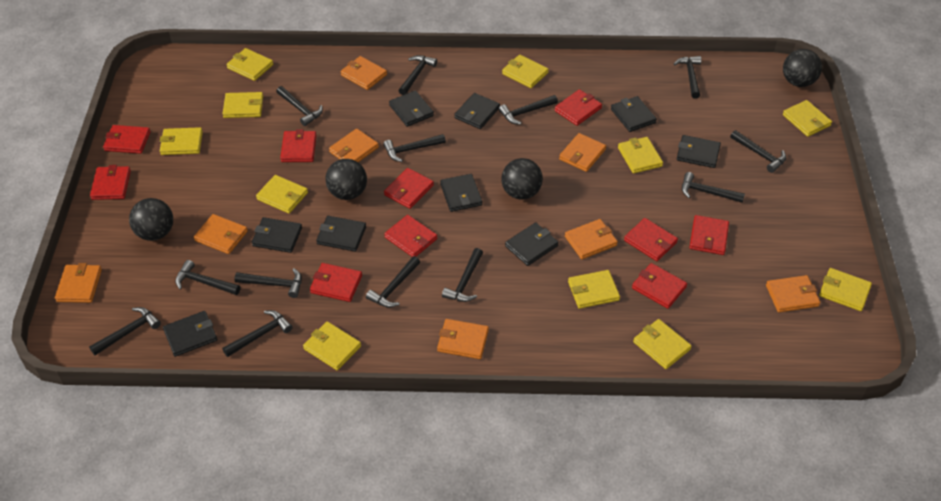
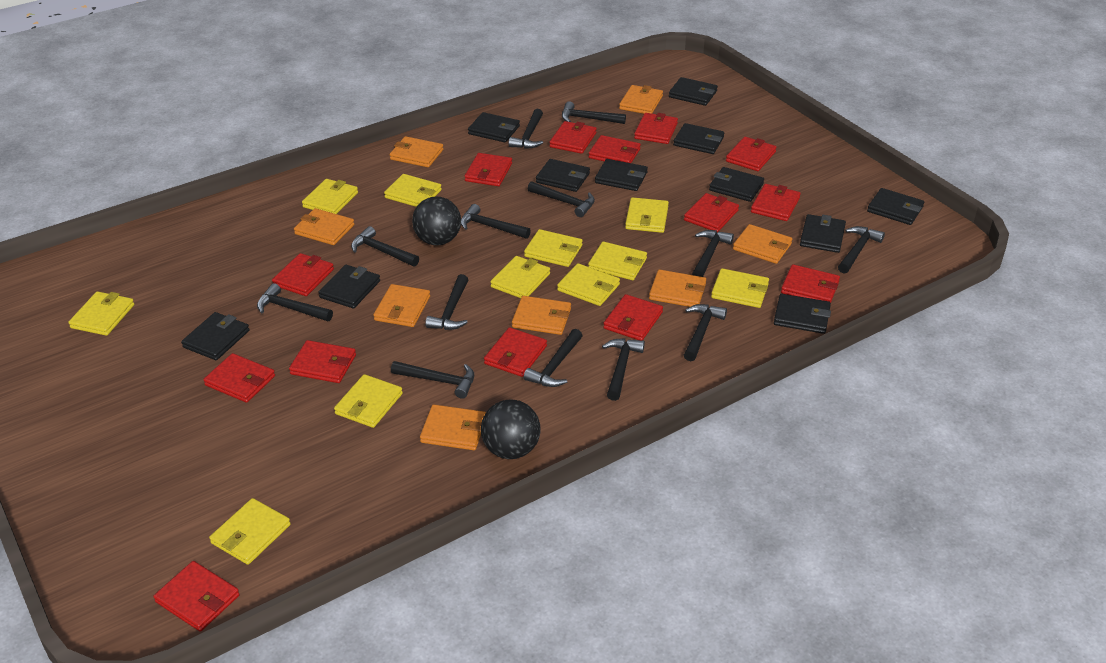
black ball: [129,198,173,241] [325,159,367,200] [501,158,543,200] [783,49,822,87] = 4 -> [412,197,461,245] [481,399,541,459] = 2
black wallet: [163,311,217,357] [252,217,302,253] [316,216,366,252] [389,90,434,127] [440,174,483,212] [454,93,500,129] [505,222,559,266] [611,96,657,132] [677,135,721,168] = 9 -> [181,312,249,360] [318,265,380,309] [468,112,520,142] [536,159,590,192] [595,159,648,191] [669,77,718,106] [673,123,724,154] [709,167,764,202] [774,294,831,334] [800,214,846,253] [867,188,924,225] = 11
red wallet: [90,165,131,200] [103,125,151,154] [280,129,317,162] [310,263,362,302] [384,168,434,209] [384,215,437,257] [555,89,602,126] [624,218,678,261] [632,263,687,309] [689,215,729,255] = 10 -> [153,561,240,631] [203,353,275,403] [272,253,334,296] [289,340,356,383] [465,153,512,186] [484,327,547,377] [549,121,597,154] [589,135,641,163] [603,294,663,341] [634,113,678,144] [684,193,739,232] [726,137,777,171] [751,184,801,221] [781,264,840,302] = 14

